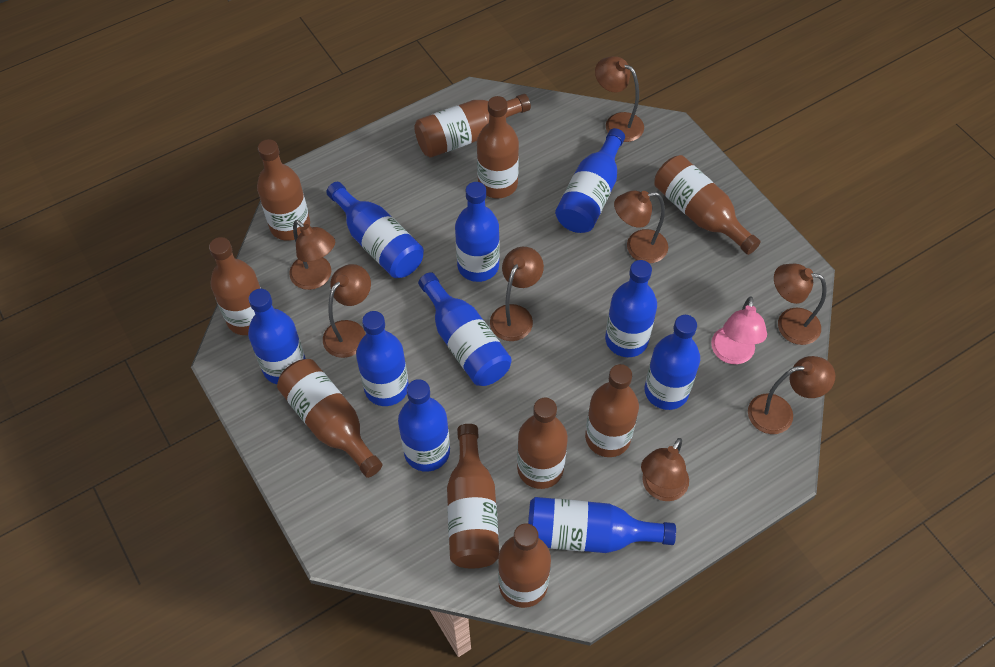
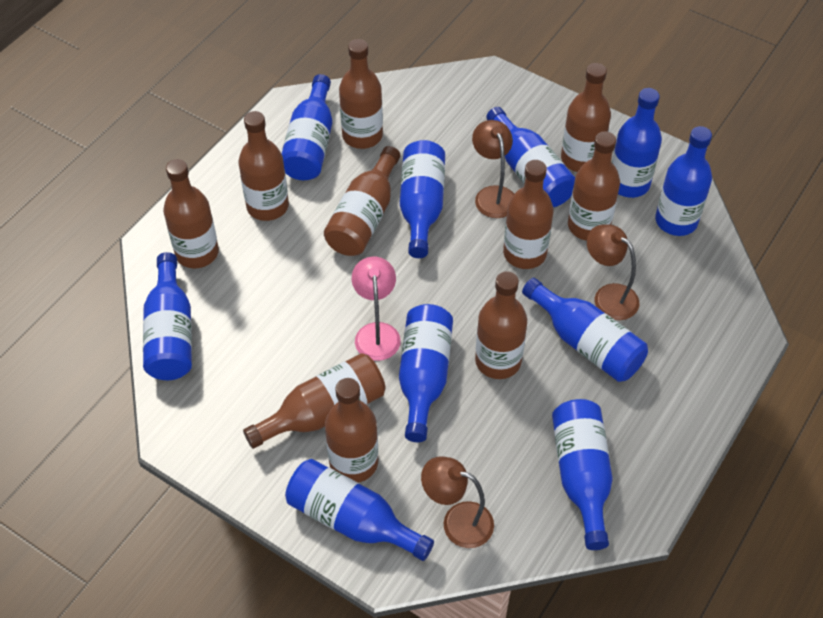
brown lamp: [289,220,335,290] [323,264,371,358] [490,247,544,341] [595,56,644,142] [614,191,668,263] [641,438,689,501] [748,356,835,434] [774,264,827,345] = 8 -> [421,456,494,548] [472,120,514,218] [587,224,639,320] = 3

